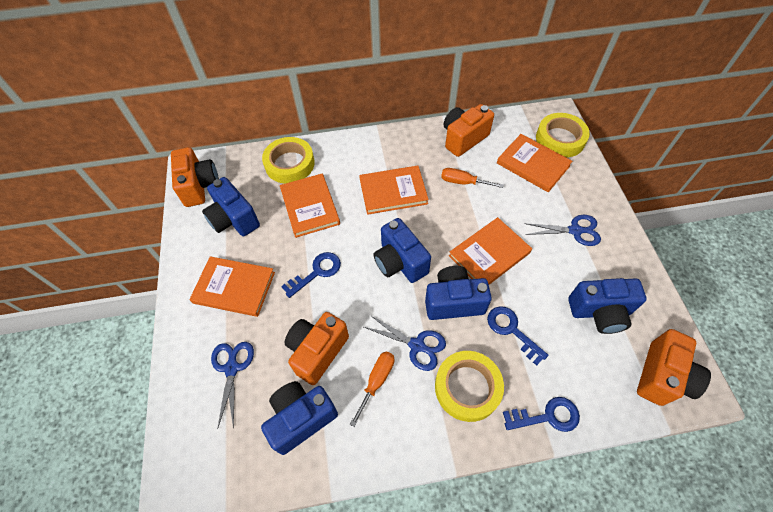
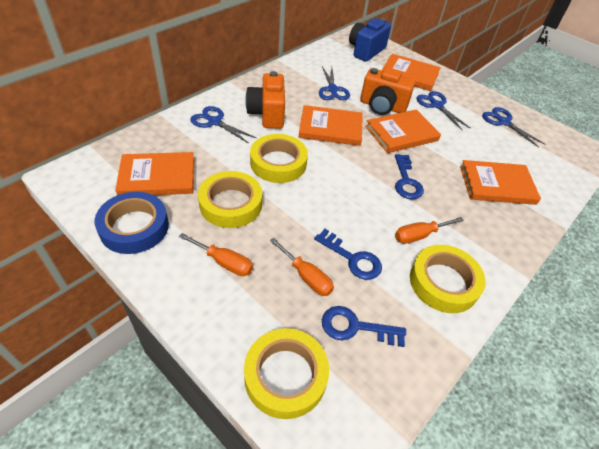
blue camera: [202,177,260,236] [261,381,338,455] [373,218,431,283] [425,266,492,320] [568,278,647,334] = 5 -> [349,18,391,62] = 1
blue scissors: [211,342,254,430] [364,315,446,371] [524,215,601,246] = 3 -> [190,106,256,143] [319,67,350,100] [416,91,470,130] [482,107,545,148] = 4
blue tape: none = 0 -> [95,192,169,254] = 1
orange camera: [171,147,219,207] [285,312,349,385] [444,104,494,157] [637,329,711,406] = 4 -> [245,71,285,129] [360,67,415,115] = 2
orange screwdriver: [350,351,394,427] [441,168,504,188] = 2 -> [179,233,253,276] [270,238,334,296] [395,217,464,244] = 3
yellow tape: [262,137,315,184] [435,351,504,422] [536,113,590,158] = 3 -> [198,171,262,228] [244,328,329,419] [250,134,308,183] [410,245,486,313] = 4

